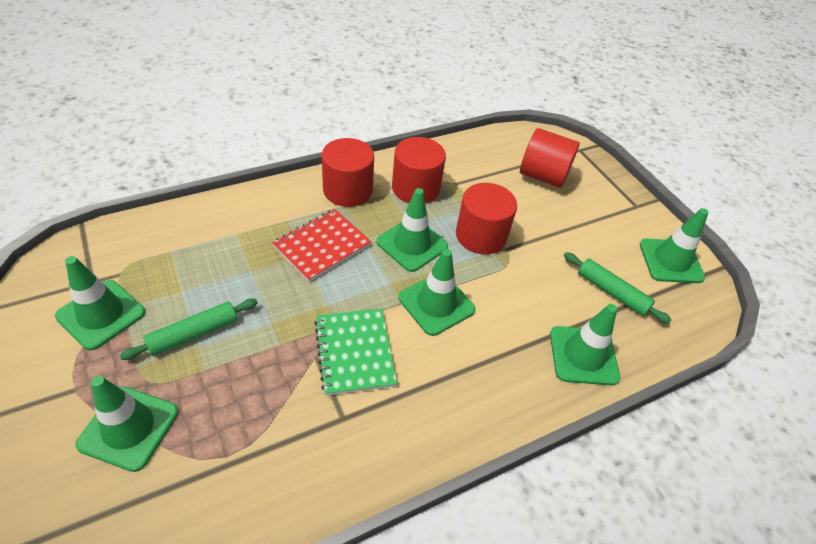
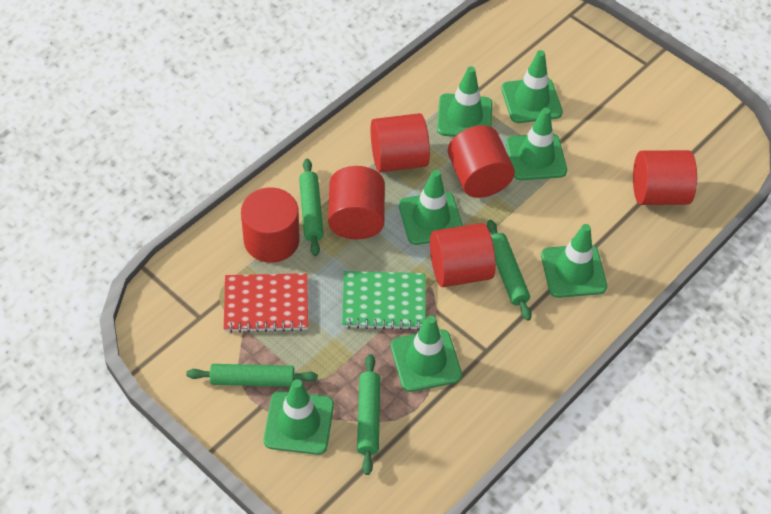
green rolling pin: [120,299,258,360] [564,252,671,324] = 2 -> [186,364,318,387] [299,159,324,256] [357,354,380,475] [487,220,532,321] = 4
green traffic cone: [55,256,145,350] [76,376,178,472] [376,188,448,272] [398,249,476,336] [550,304,620,385] [640,208,708,283] = 6 -> [264,379,334,455] [391,315,462,392] [399,170,463,245] [437,66,492,137] [501,50,563,123] [506,108,567,180] [541,224,607,298] = 7
red cylinder: [322,138,374,207] [392,137,446,204] [456,183,517,254] [520,128,580,188] = 4 -> [241,188,299,263] [328,166,385,239] [371,113,430,172] [430,223,496,287] [448,125,515,198] [633,150,697,205] = 6

